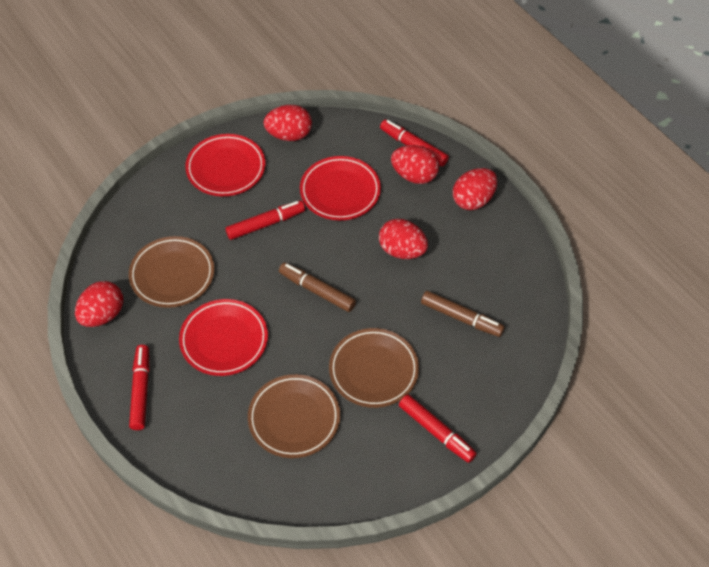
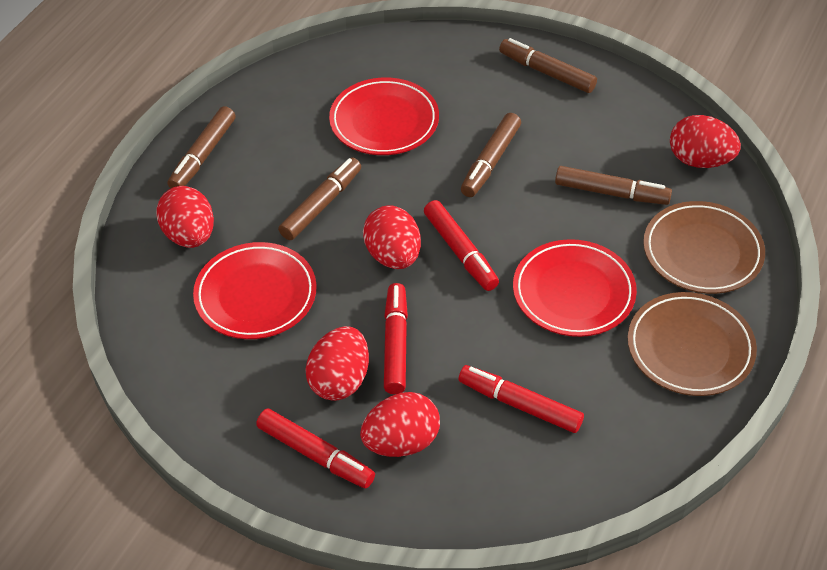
brown marker: [279,262,356,312] [421,291,505,337] = 2 -> [167,106,236,188] [278,157,361,240] [461,113,521,197] [499,38,597,93] [555,166,672,205] = 5
brown plate: [129,236,214,308] [248,374,340,458] [329,328,419,408] = 3 -> [628,292,757,396] [643,201,765,294] = 2

